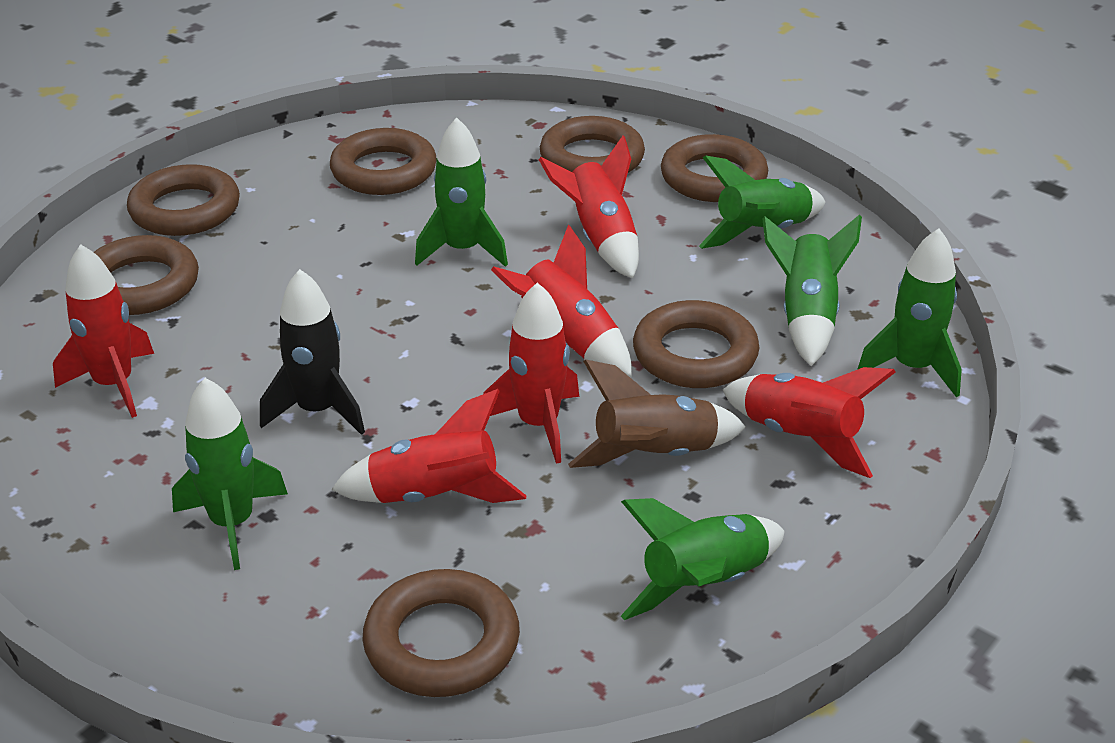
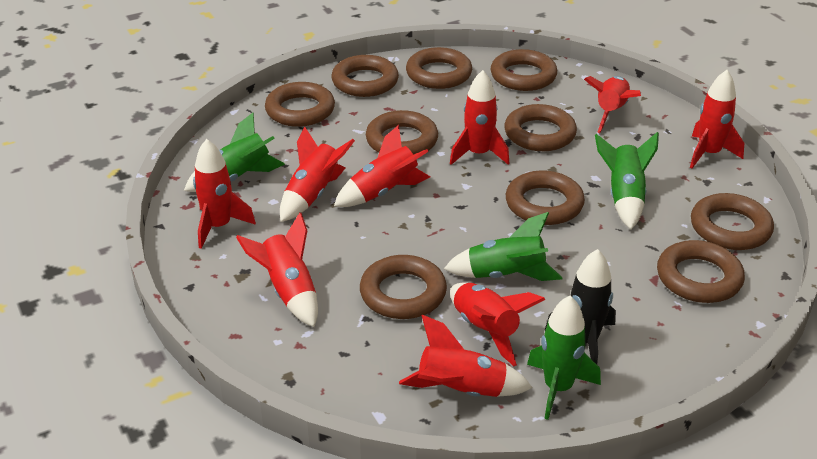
brown ring: [94,235,199,315] [127,164,240,236] [330,128,437,195] [362,569,520,697] [540,116,645,173] [633,300,759,388] [661,134,768,202] = 7 -> [265,82,335,127] [331,55,399,97] [360,255,447,319] [366,110,438,155] [406,47,472,89] [491,49,557,91] [504,104,577,151] [506,170,585,225] [657,240,745,303] [691,193,774,250] = 10
brown rocket: [568,360,746,468] = 1 -> none = 0
green rocket: [172,378,288,570] [415,117,508,267] [621,498,785,620] [699,155,826,249] [762,214,862,366] [857,229,962,397] = 6 -> [184,113,285,192] [444,212,562,281] [527,296,601,420] [595,132,659,229] = 4
red rocket: [53,244,154,418] [331,389,526,503] [483,283,579,464] [491,224,632,377] [539,135,639,278] [723,367,896,478] = 6 -> [193,139,256,249] [236,212,318,327] [280,127,355,222] [334,125,430,207] [399,315,532,397] [450,70,509,165] [450,283,545,366] [584,76,641,133] [690,70,744,168] = 9

